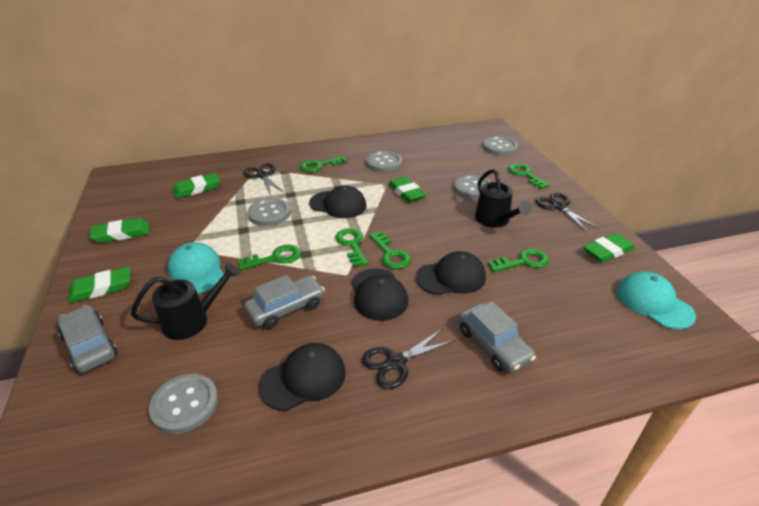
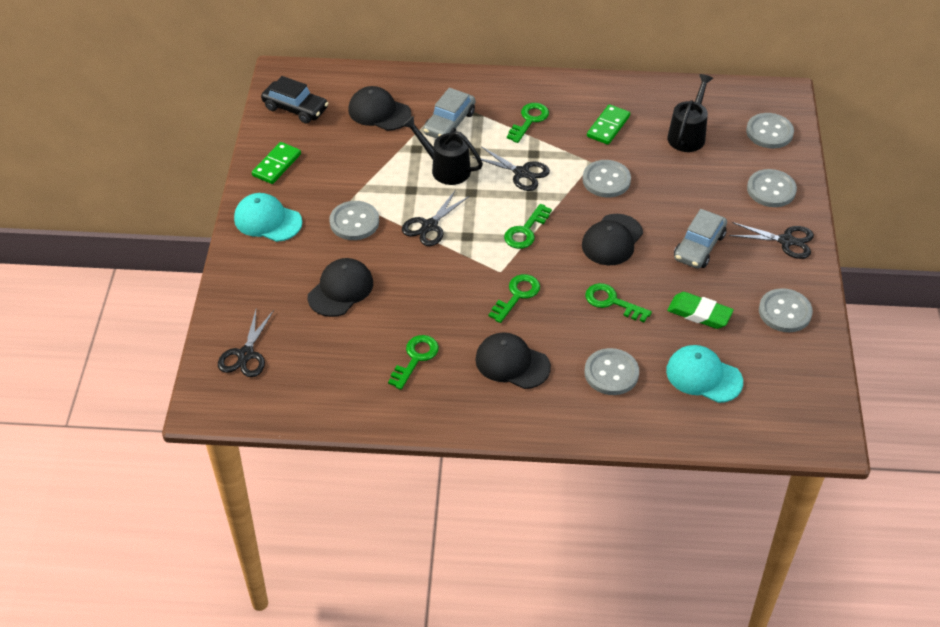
black car: none = 0 -> [261,76,328,123] = 1
black scissors: [243,163,283,195] [362,328,455,389] [535,193,599,232] = 3 -> [218,310,274,377] [402,191,470,246] [472,146,550,191] [729,222,814,259] = 4
green domino: none = 0 -> [252,142,301,184] [587,104,630,145] = 2
green eraser: [68,267,130,303] [90,218,149,243] [172,173,220,199] [388,176,426,203] [583,233,635,262] = 5 -> [667,292,734,329] = 1
green key: [238,245,301,270] [300,156,347,172] [335,228,368,267] [369,231,411,269] [488,249,549,272] [509,163,550,189] = 6 -> [388,335,439,390] [489,274,540,323] [504,204,552,249] [507,103,549,143] [585,283,652,322] = 5
grey button: [149,374,218,434] [247,198,291,226] [366,151,402,172] [454,175,491,199] [483,136,518,155] = 5 -> [329,201,379,240] [582,160,631,198] [585,348,639,395] [746,113,794,148] [747,169,797,207] [759,288,813,332] = 6
grey car: [58,305,118,373] [244,275,325,329] [459,301,536,373] = 3 -> [423,88,475,138] [674,209,727,269] = 2

